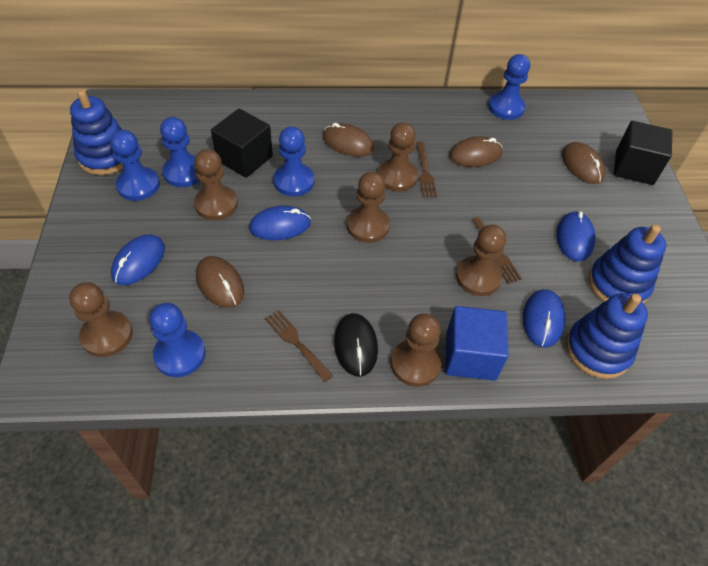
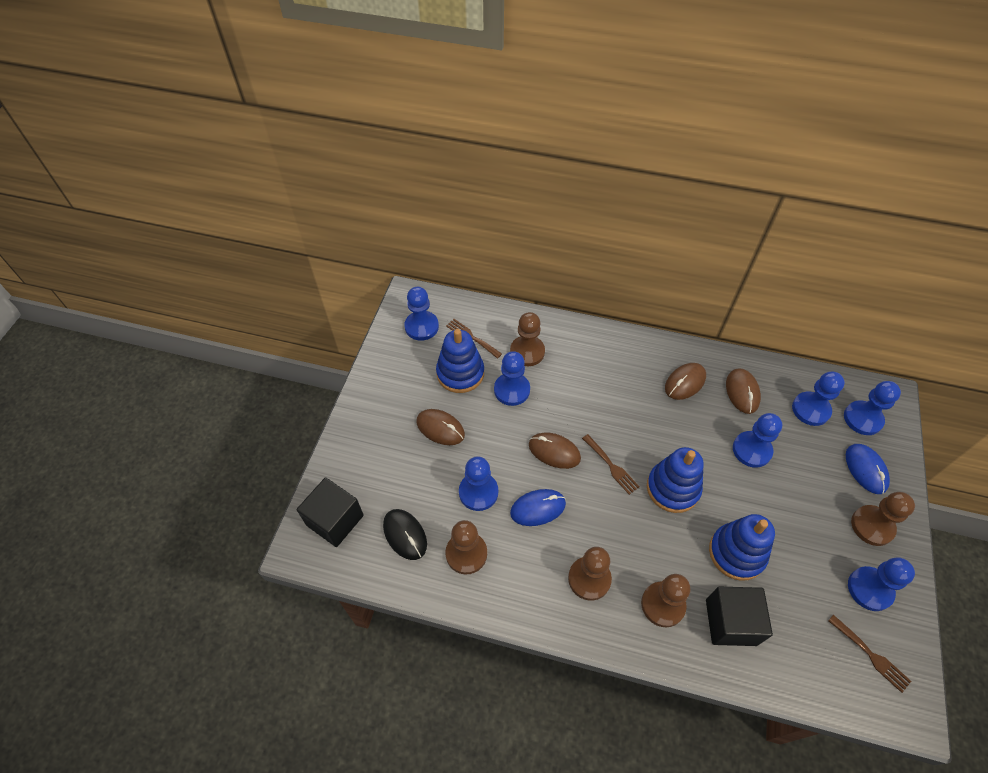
blue cube: [446,306,509,381] = 1 -> none = 0
blue mouse: [111,234,165,285] [249,206,311,240] [523,289,566,348] [556,211,595,261] = 4 -> [510,489,566,526] [846,444,890,494] = 2
blue pawn: [110,130,160,201] [149,303,206,377] [160,117,199,187] [273,126,314,196] [488,54,530,120] = 5 -> [404,287,439,341] [459,456,498,511] [494,351,530,406] [733,413,782,468] [792,371,845,426] [844,381,901,435] [848,557,915,611] = 7
brown pawn: [69,282,133,357] [194,149,238,220] [347,172,390,243] [378,122,418,192] [391,313,442,387] [456,225,506,296] = 6 -> [445,520,487,575] [510,312,545,366] [568,547,612,601] [641,574,690,628] [851,492,915,546] = 5

